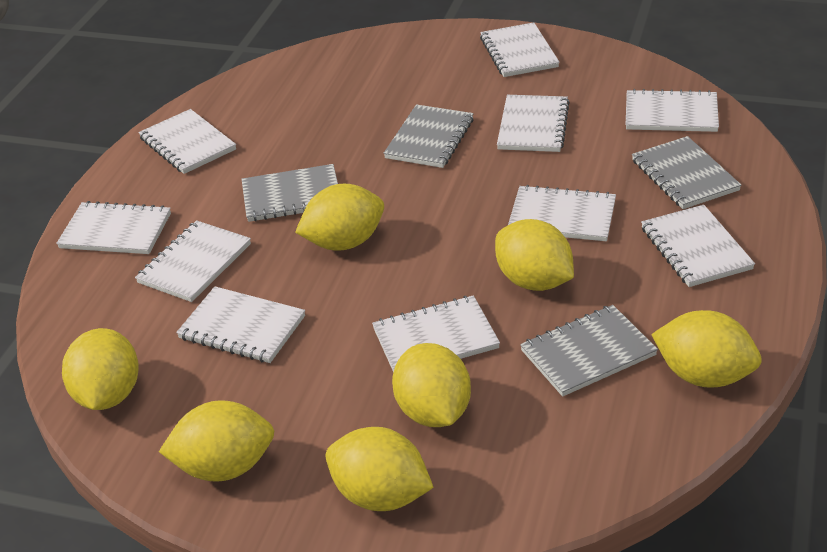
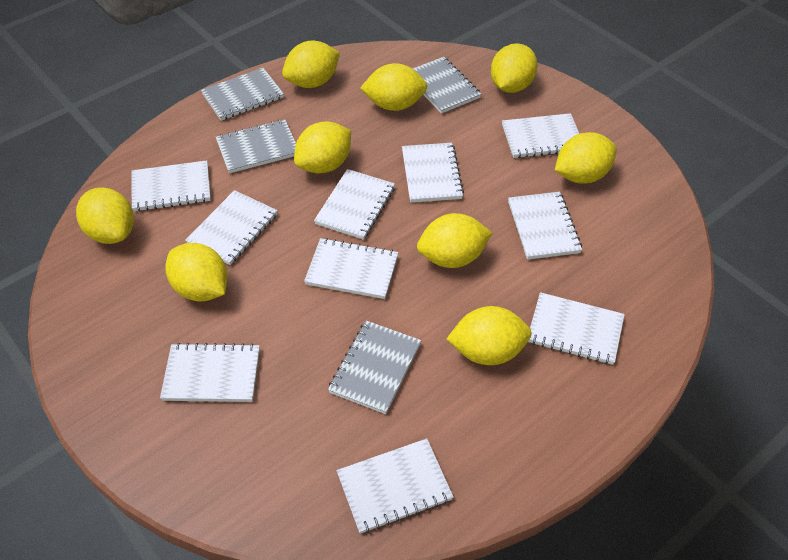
yellow lemon: [62,328,139,410] [159,400,274,482] [295,184,384,251] [326,427,434,511] [392,343,471,427] [495,219,574,291] [651,310,762,388] = 7 -> [76,187,134,244] [166,243,227,302] [282,41,340,88] [294,121,351,173] [360,63,427,111] [417,213,492,268] [447,306,532,365] [491,43,538,93] [555,132,617,183] = 9

